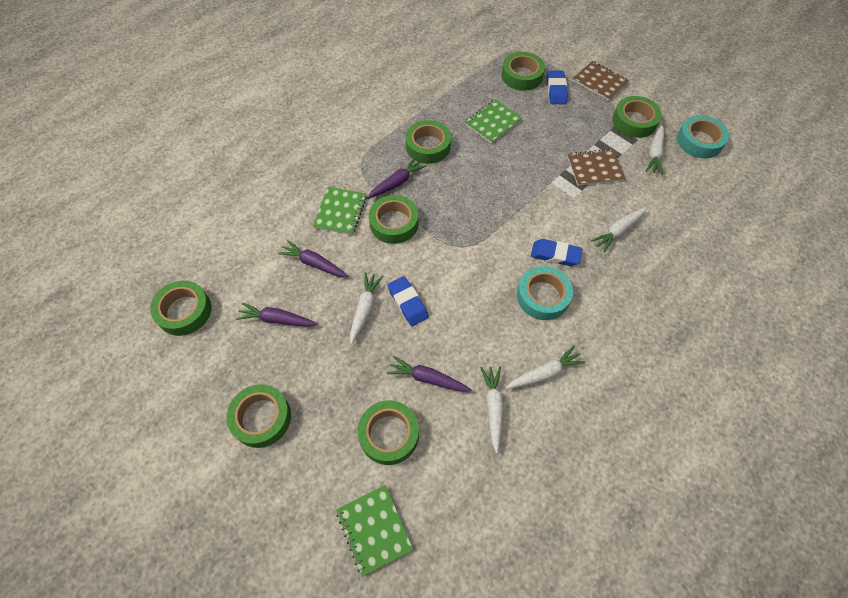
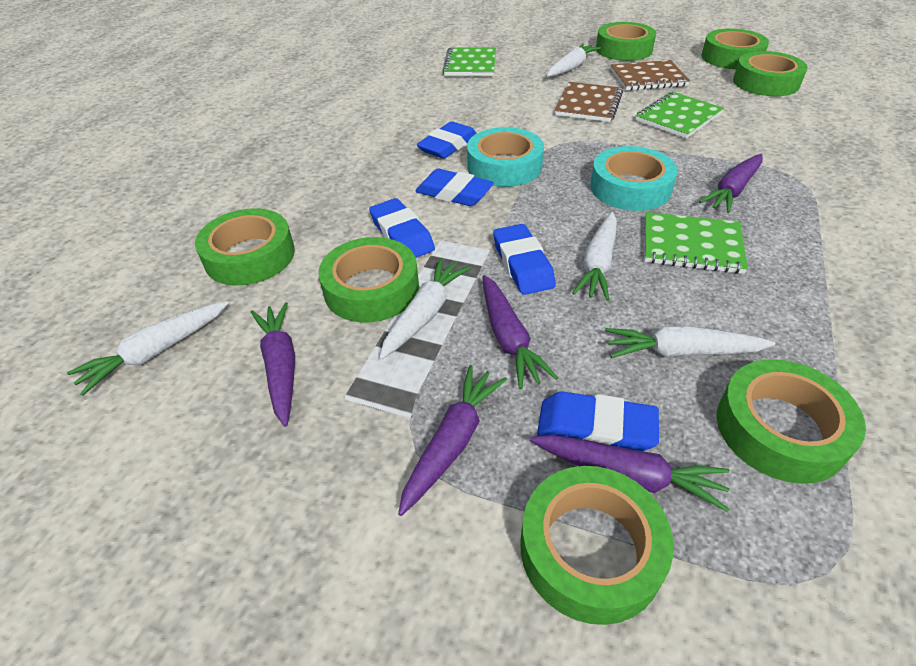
blue eraser: [388,276,429,326] [531,239,582,266] [547,71,568,104] = 3 -> [369,198,435,258] [415,169,494,206] [417,121,477,159] [493,224,556,295] [537,391,659,451] = 5
purple carrot: [236,303,318,327] [278,240,348,277] [367,157,427,199] [387,356,472,392] = 4 -> [251,302,295,427] [398,365,507,516] [482,275,558,389] [530,435,730,512] [699,154,763,213] = 5

